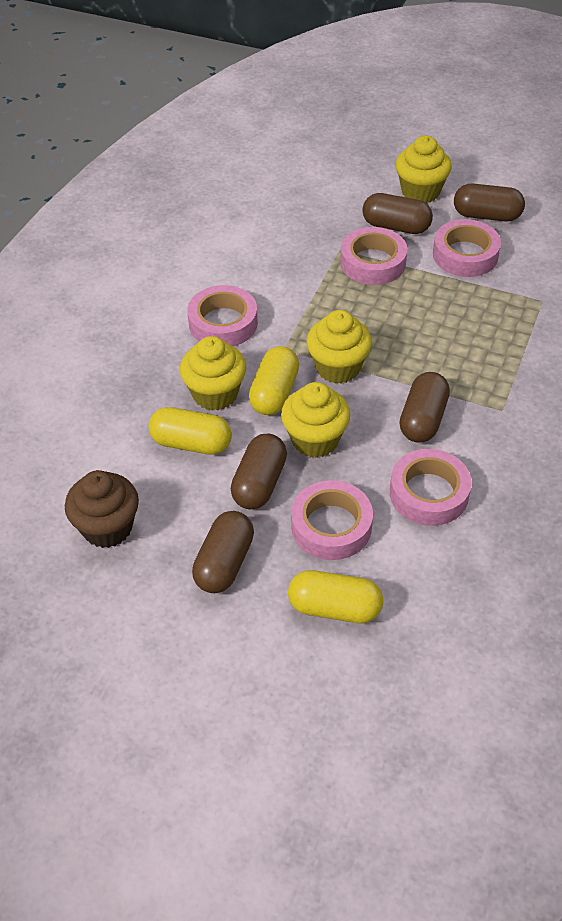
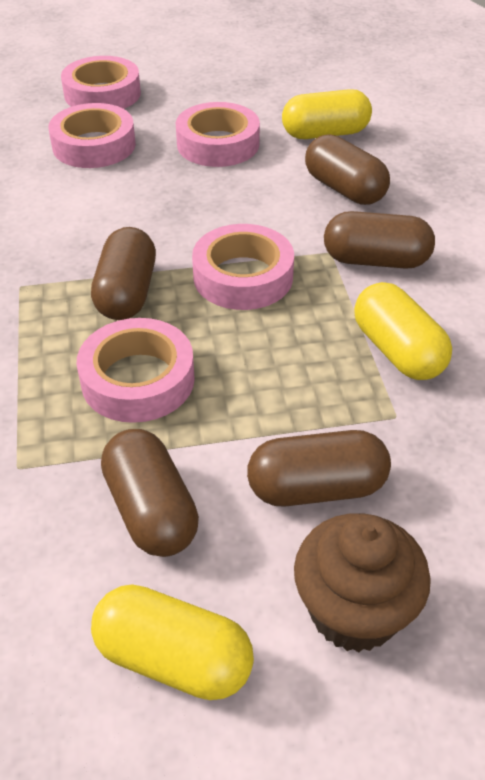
yellow cupcake: [180,336,246,411] [281,382,350,458] [306,310,372,384] [395,135,452,203] = 4 -> none = 0

